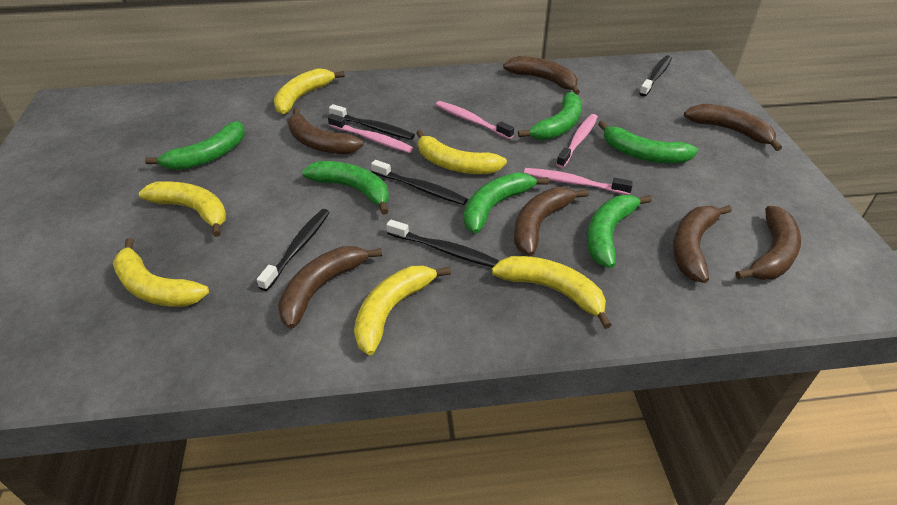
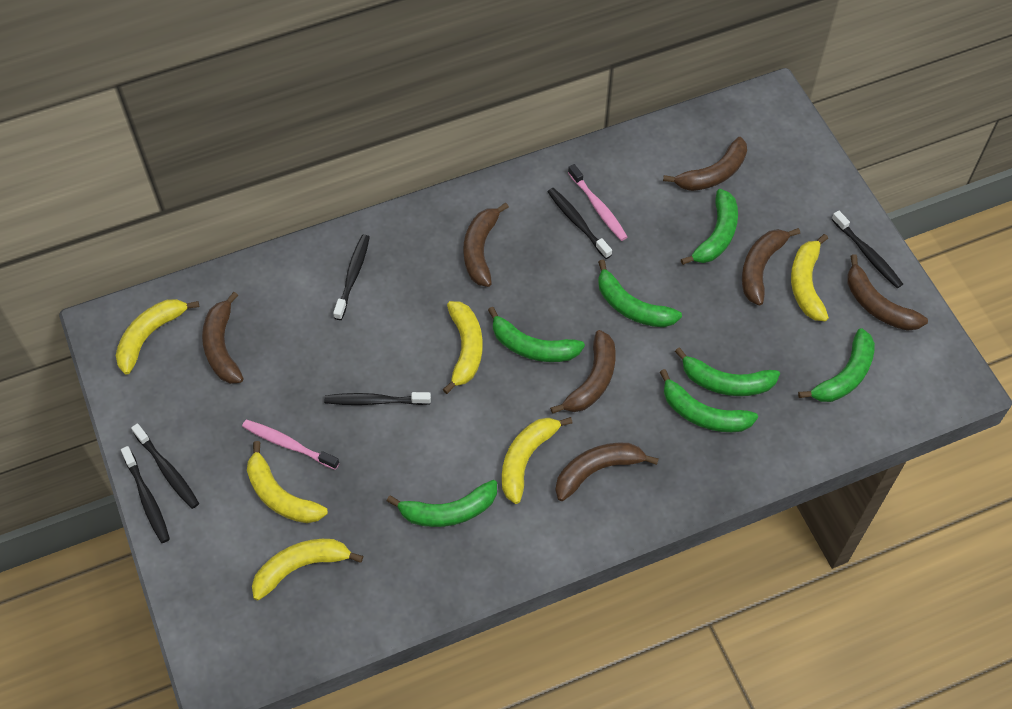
black toothbrush: [257,209,330,291] [329,104,415,140] [371,160,468,205] [386,220,499,267] [639,55,672,96] = 5 -> [121,446,170,543] [131,423,199,509] [324,392,431,405] [333,234,370,320] [548,188,612,259] [831,211,903,288] = 6
green banana: [145,121,245,170] [302,161,389,215] [464,172,549,234] [518,92,582,140] [587,195,652,268] [598,121,698,163] = 6 -> [387,480,497,527] [488,307,585,362] [598,260,682,327] [660,369,758,432] [675,347,780,396] [681,189,738,265] [798,328,875,402] = 7
pink toothbrush: [328,114,413,153] [436,101,514,139] [524,168,633,195] [556,114,598,168] = 4 -> [242,420,339,470] [568,164,627,241] = 2

